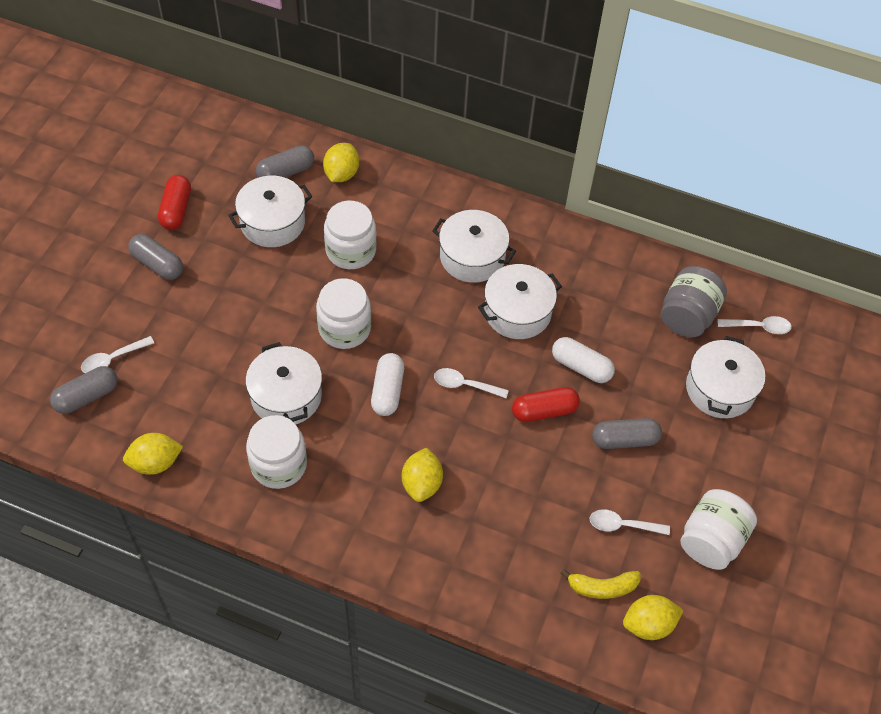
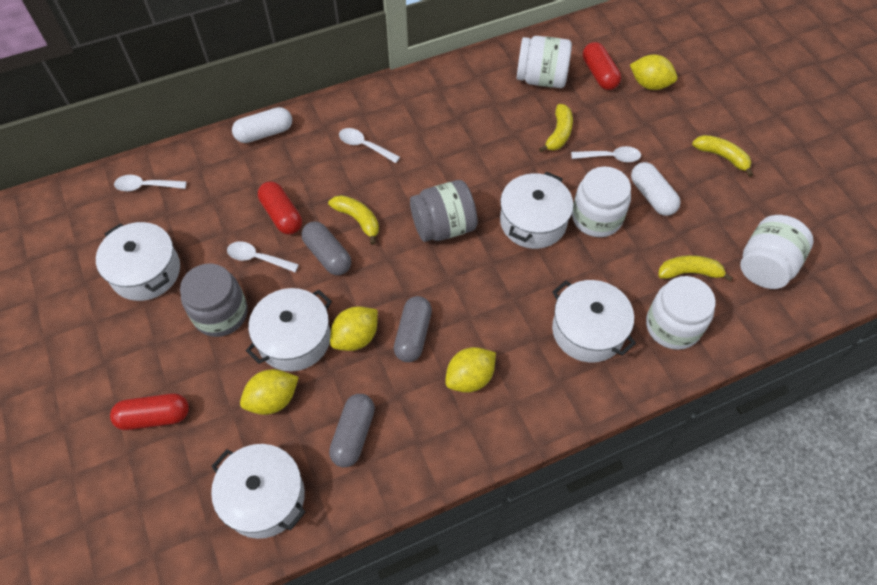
grey capsule: [50,366,118,414] [128,234,183,280] [256,145,314,178] [592,418,662,449] = 4 -> [301,221,351,275] [329,394,375,467] [394,296,432,362] = 3
grey jar: [661,266,727,337] = 1 -> [180,263,248,337] [410,180,478,242] = 2
red capsule: [158,175,191,230] [512,387,580,422] = 2 -> [110,393,189,430] [258,181,302,235] [583,42,621,90] = 3
yellow banana: [560,569,641,599] = 1 -> [328,195,379,245] [539,104,573,152] [658,255,733,281] [692,135,753,177] = 4

